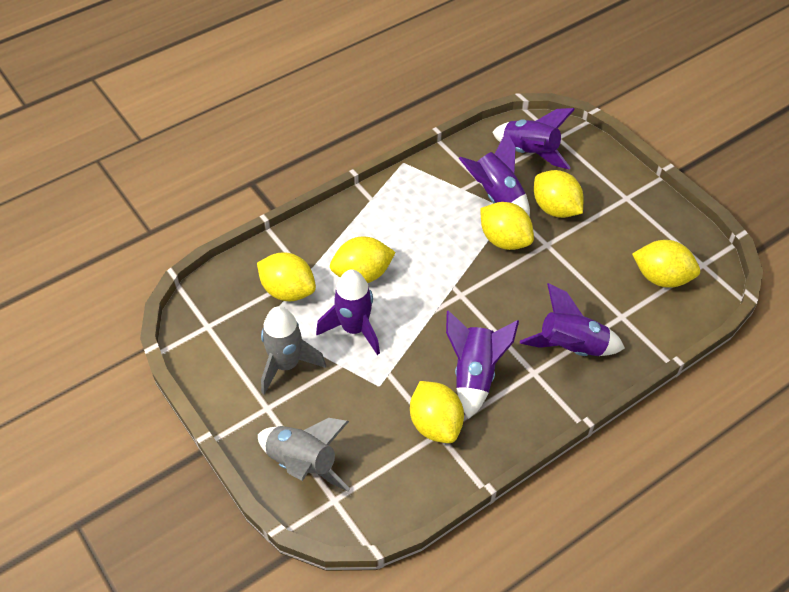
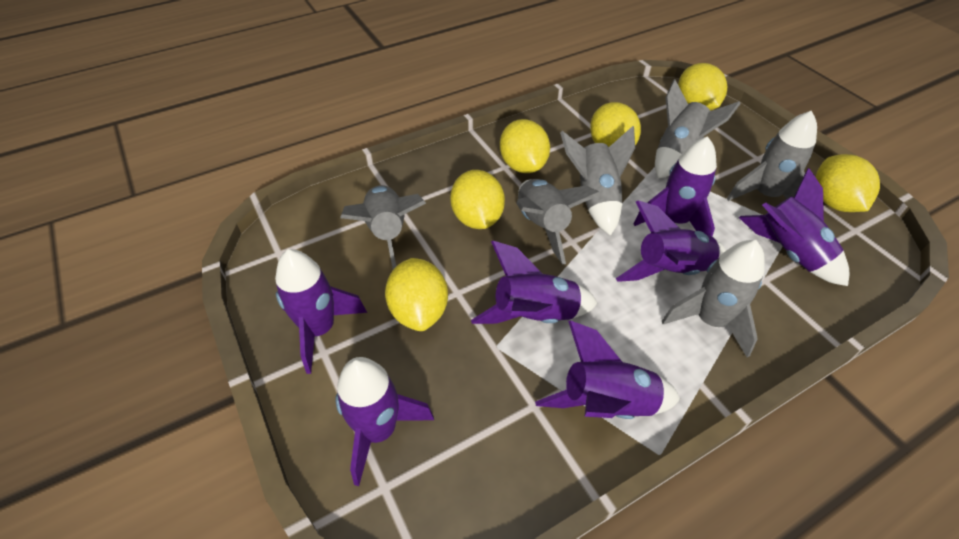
grey rocket: [258,418,350,491] [261,306,326,395] = 2 -> [340,185,426,269] [516,179,601,265] [560,126,635,236] [655,79,741,179] [662,240,765,358] [727,111,817,201] = 6
purple rocket: [316,269,380,355] [446,310,519,419] [459,130,530,217] [492,108,575,169] [520,283,625,356] = 5 -> [275,249,367,374] [335,357,434,486] [471,241,598,324] [535,321,680,419] [616,200,726,282] [633,136,717,236] [739,168,849,286] = 7

